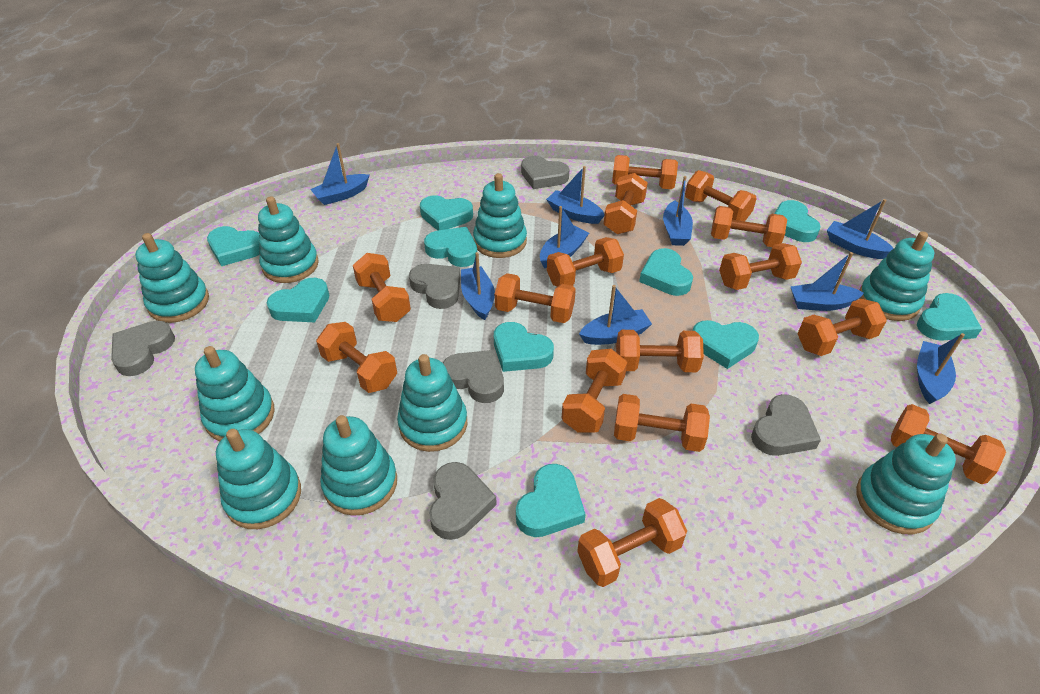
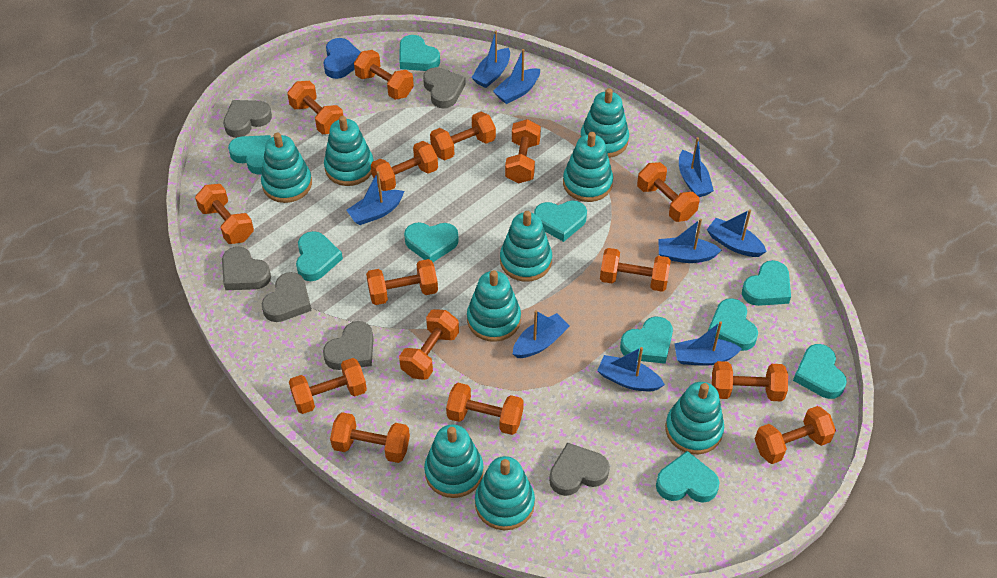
blue heart: none = 0 -> [323,38,360,79] = 1

